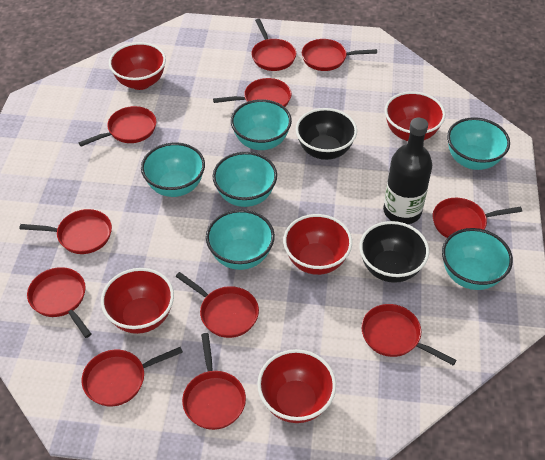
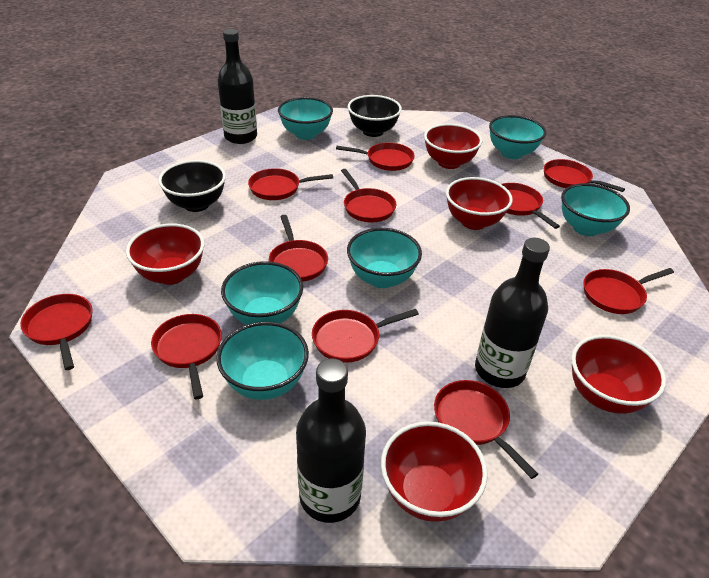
black bottle: [383,118,432,224] = 1 -> [218,29,257,144] [296,358,366,523] [475,238,550,388] = 3

